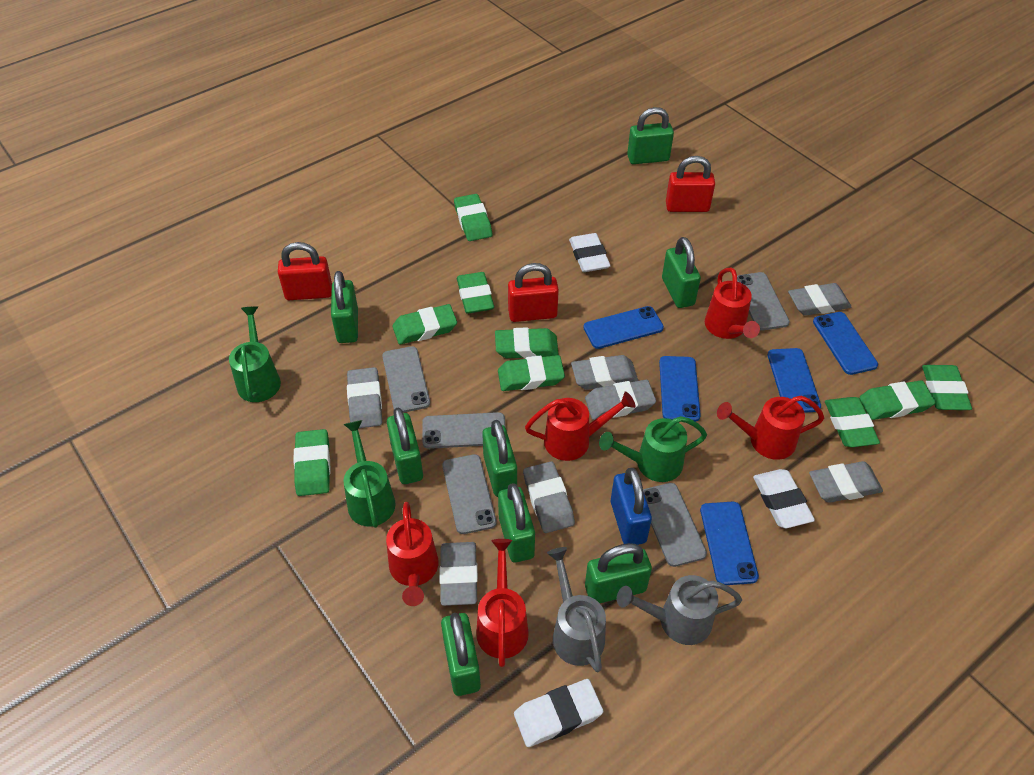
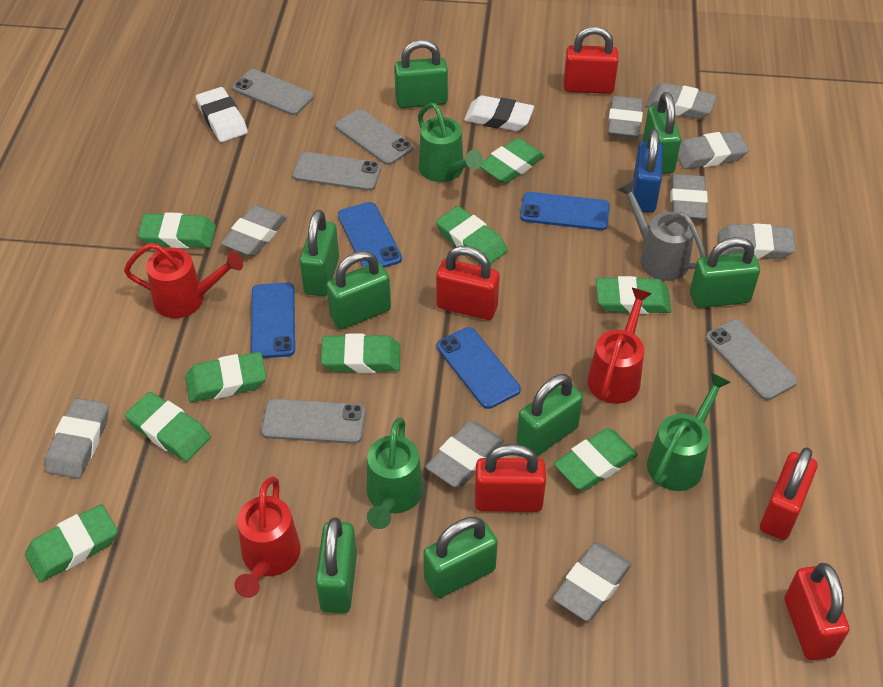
blue phone: [583,306,664,349] [659,356,701,422] [700,502,759,585] [768,348,821,413] [813,312,878,375] = 5 -> [251,282,295,358] [338,202,402,268] [437,327,521,409] [520,192,610,230] = 4
grey eraser: [347,367,382,428] [439,542,478,606] [523,461,575,533] [571,355,638,390] [585,380,656,420] [788,283,851,316] [809,461,883,503] = 7 -> [45,398,109,479] [221,205,287,256] [425,421,504,487] [553,543,632,621] [608,96,643,138] [646,83,717,119] [670,174,708,220] [678,131,749,169] [718,223,796,259] = 9
grey watering can: [547,547,606,672] [617,575,742,645] = 2 -> [617,180,706,281] = 1
red padlock: [278,242,332,300] [508,263,559,322] [666,156,715,212] = 3 -> [436,246,500,320] [475,444,546,512] [564,26,619,94] [760,448,817,540] [785,563,850,661] = 5
red watering can: [386,502,439,606] [476,539,529,667] [525,392,635,461] [705,268,760,339] [717,396,824,460] = 5 -> [124,243,243,318] [235,476,301,598] [587,288,652,404] = 3
white eraser: [514,679,603,747] [569,233,611,272] [753,469,815,528] = 3 -> [196,87,248,142] [464,95,534,131] = 2

